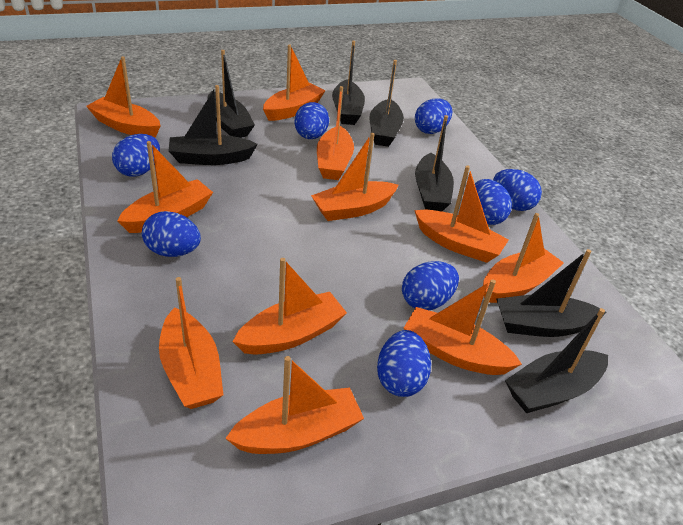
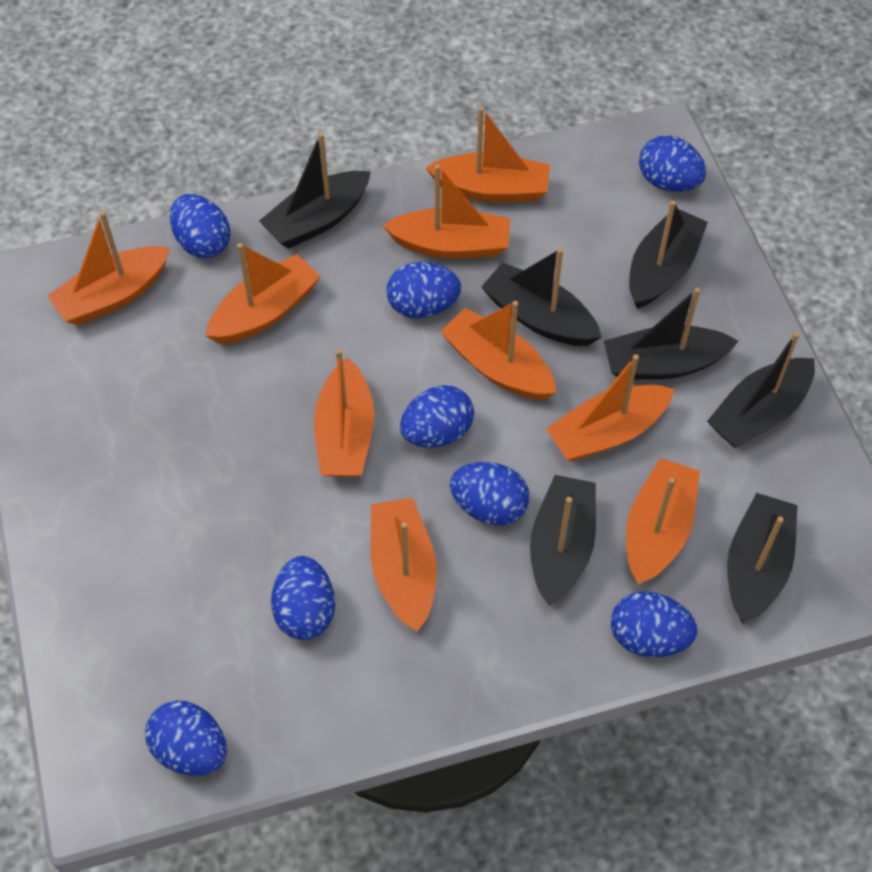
orange boat: [86,56,161,138] [117,141,213,233] [159,277,223,409] [225,356,364,454] [233,258,347,355] [263,44,325,121] [311,133,399,221] [317,86,354,180] [404,279,522,375] [414,165,509,263] [483,213,564,303] = 11 -> [47,211,170,325] [206,243,321,344] [314,349,374,477] [371,498,437,632] [382,165,510,258] [425,107,550,202] [440,301,556,400] [546,354,674,461] [626,458,700,584] = 9

